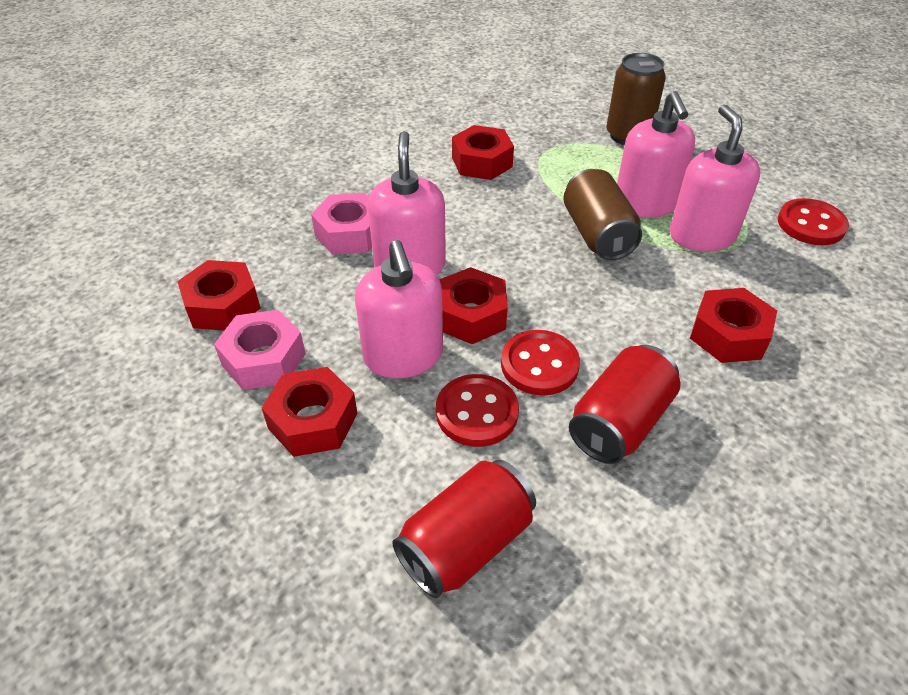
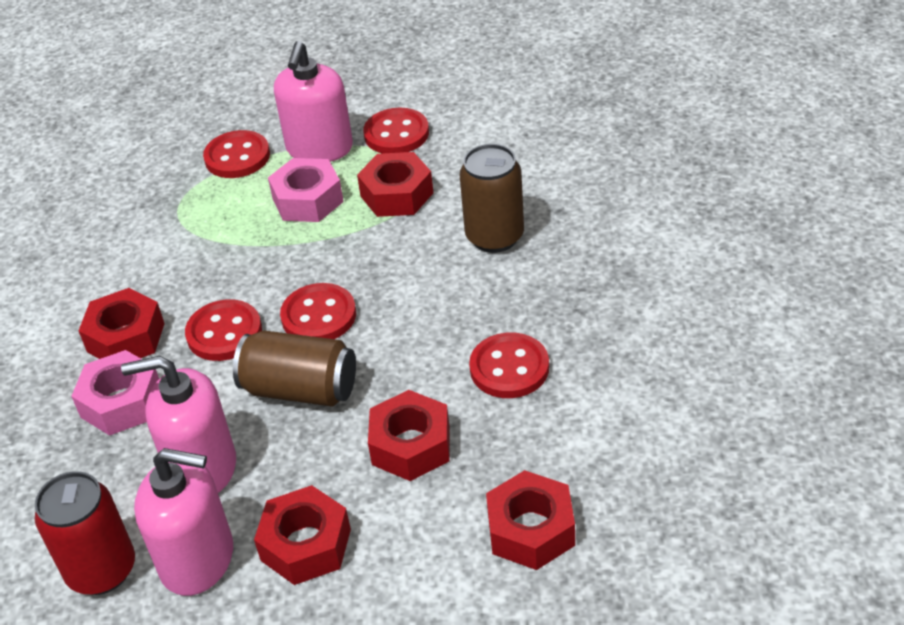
pink soap dispenser: [355,240,443,378] [367,131,446,275] [617,91,695,218] [670,105,760,252] = 4 -> [121,356,236,493] [134,448,233,596] [274,41,353,162] = 3
red button: [436,374,519,447] [501,330,580,396] [778,198,849,245] = 3 -> [185,299,262,361] [203,130,270,178] [280,283,356,339] [363,108,429,154] [469,332,549,398] = 5
red can: [392,460,536,598] [569,345,680,464] = 2 -> [35,471,135,595] = 1

